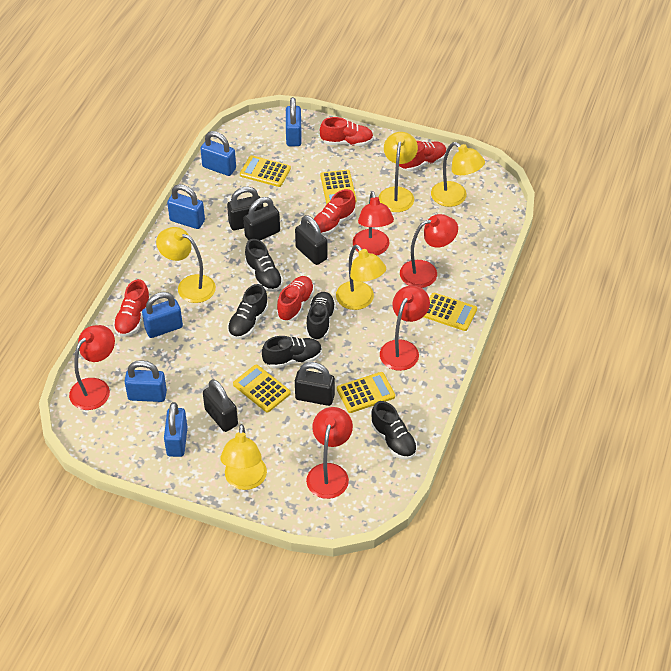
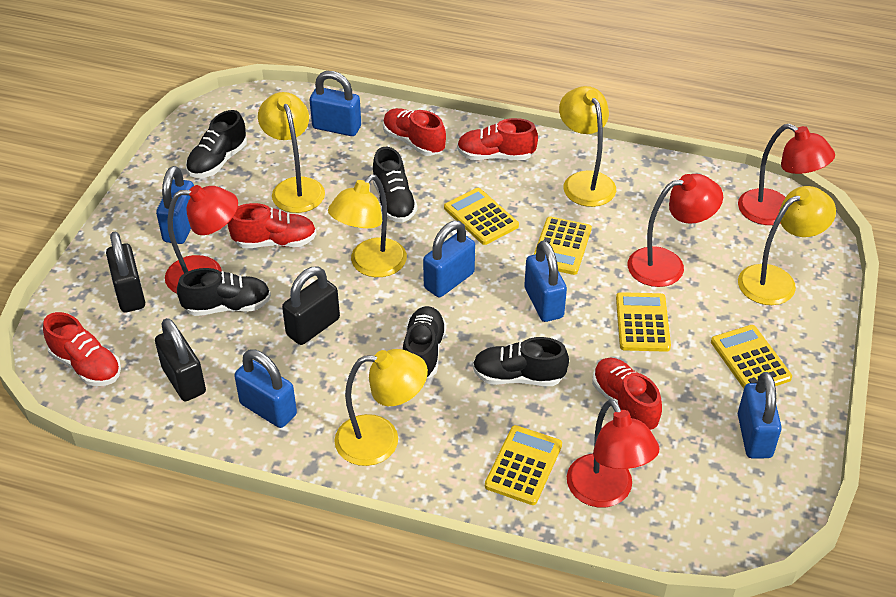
black padlock: [203,379,238,432] [227,187,263,230] [243,197,280,240] [295,215,328,265] [295,362,335,406] = 5 -> [106,232,145,312] [155,318,206,401] [282,266,340,345] = 3
red lamp: [69,325,115,410] [306,407,353,499] [353,191,394,255] [380,286,430,371] [400,214,458,288] = 5 -> [165,185,238,293] [567,399,659,507] [628,174,723,287] [738,124,835,225] = 4

